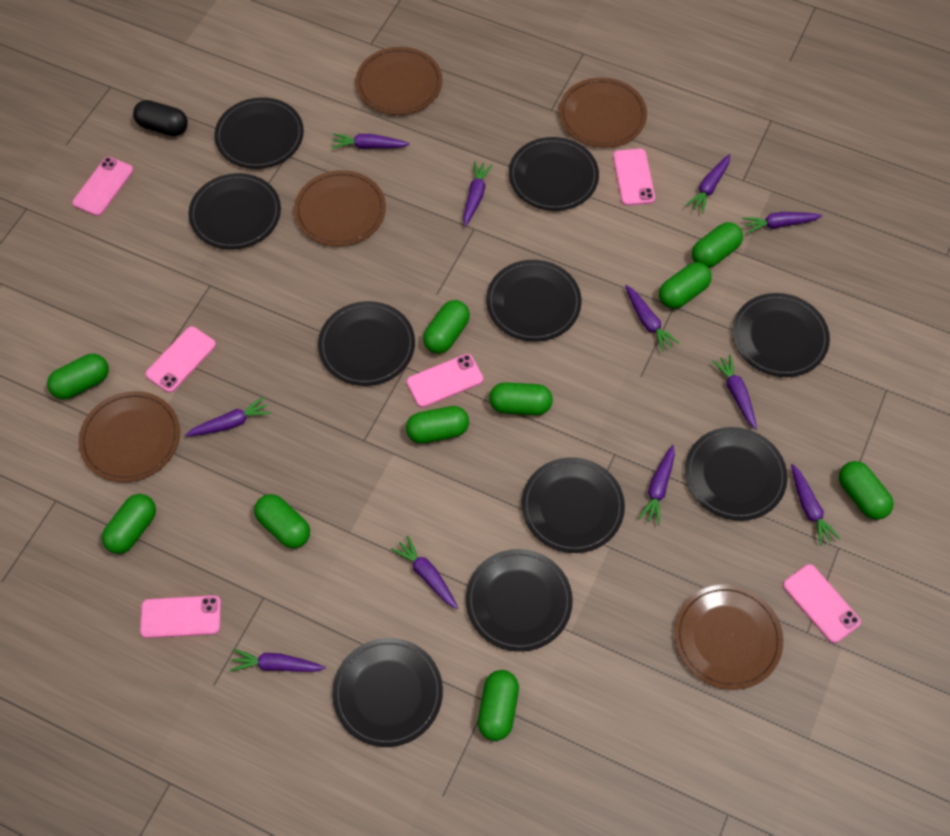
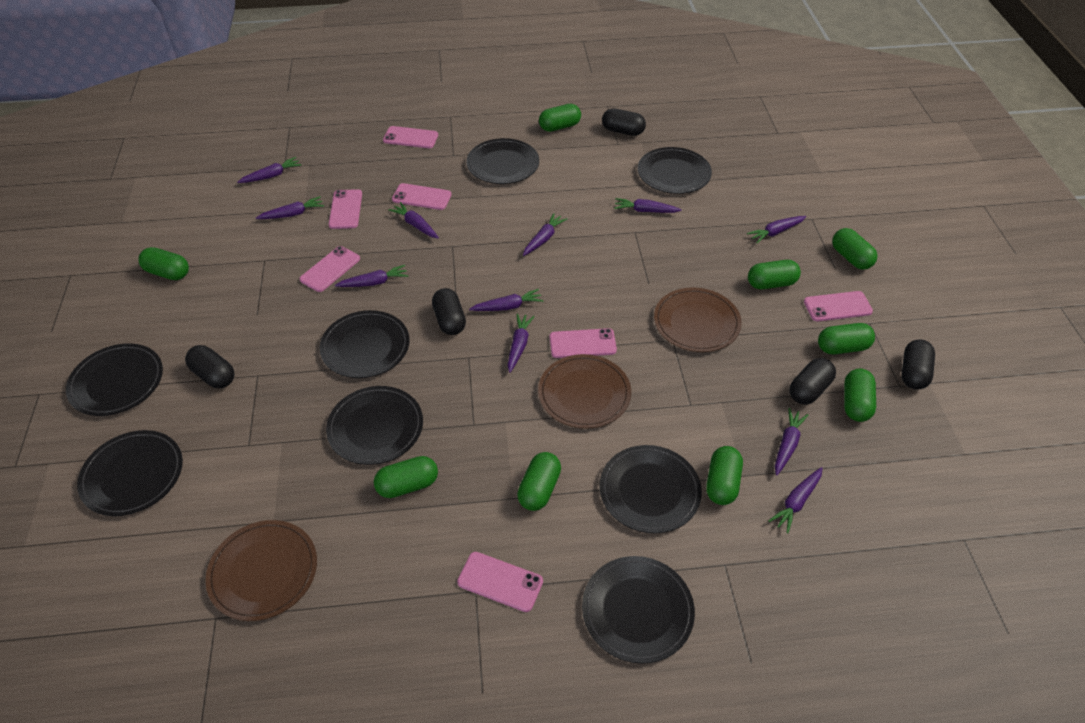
black capsule: [133,100,188,136] = 1 -> [185,345,235,388] [432,288,466,335] [602,108,646,136] [789,358,836,405] [902,339,935,390] = 5
black plate: [188,173,281,249] [214,97,304,169] [318,301,415,386] [332,638,443,747] [466,549,573,652] [486,260,582,342] [509,137,599,211] [521,457,625,553] [685,427,788,521] [732,293,830,377] = 10 -> [66,343,163,416] [77,430,183,516] [320,310,409,378] [326,386,423,465] [466,138,539,184] [582,556,695,664] [600,445,702,533] [638,147,712,194] = 8
brown plate: [79,391,180,482] [294,170,386,246] [356,47,442,115] [559,77,647,148] [674,585,784,690] = 5 -> [205,520,317,621] [538,354,631,429] [654,287,742,352] = 3
green capsule: [47,354,109,399] [102,494,156,554] [254,494,310,548] [406,406,469,444] [423,300,470,354] [478,670,519,741] [489,382,553,415] [659,262,712,309] [692,222,743,268] [839,461,894,520] = 10 -> [138,247,189,280] [374,456,438,498] [517,452,561,511] [539,104,581,132] [706,446,743,505] [748,260,801,289] [818,323,875,354] [832,228,878,270] [844,369,876,422] = 9
pink phone: [72,157,133,216] [140,595,221,638] [145,326,216,393] [406,354,483,408] [613,149,655,206] [783,564,861,643] = 6 -> [299,246,360,292] [329,189,362,229] [383,126,438,148] [392,183,452,210] [457,552,543,612] [550,328,617,358] [804,291,873,321] = 7

